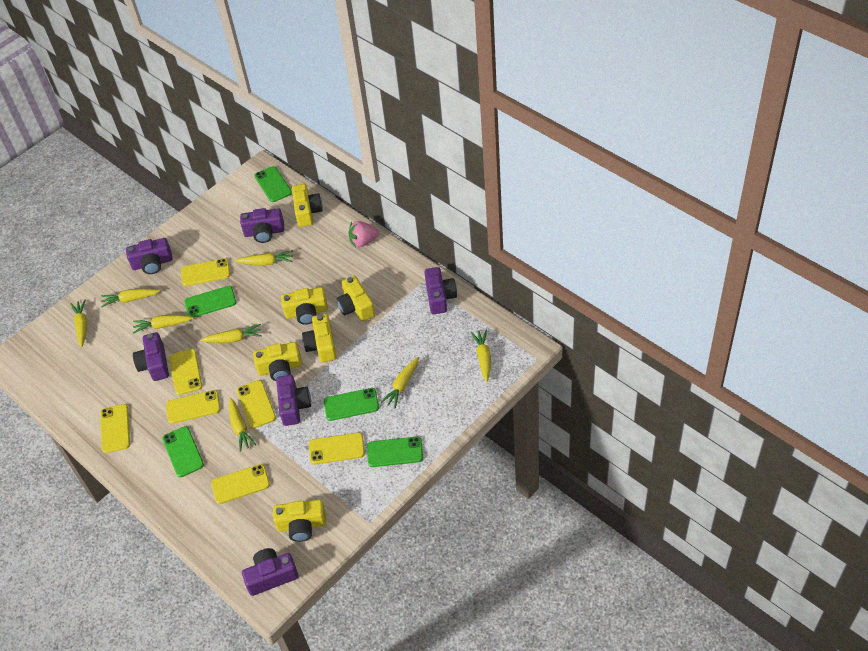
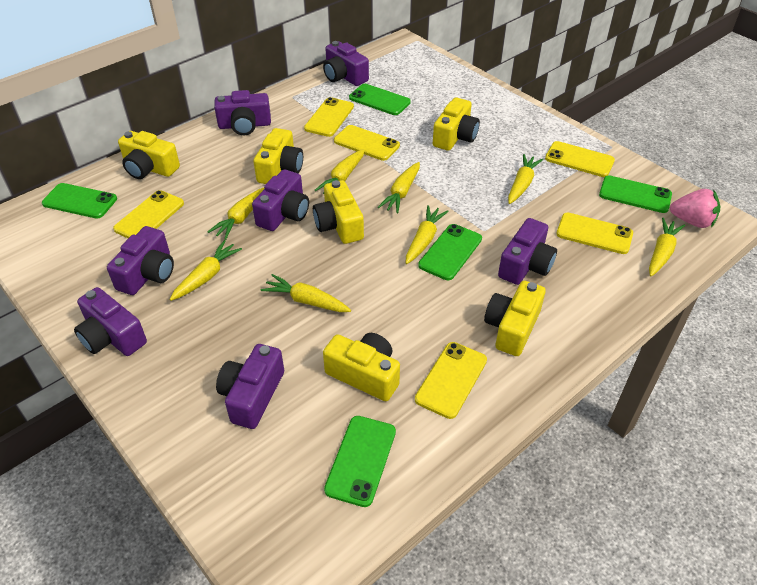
purple camera: [126,238,173,274] [133,332,169,381] [240,208,284,243] [242,548,298,596] [276,375,311,426] [424,267,457,314] = 6 -> [74,287,147,356] [107,226,174,295] [214,90,271,135] [216,344,284,429] [252,169,309,231] [323,41,369,86] [498,218,557,285] = 7
yellow phone: [100,404,130,453] [166,390,221,424] [170,349,202,395] [181,258,230,286] [211,464,270,504] [237,380,276,429] [309,432,365,465] = 7 -> [113,190,184,238] [304,97,354,137] [334,125,400,161] [415,342,487,419] [545,141,615,177] [556,213,633,254] = 6

